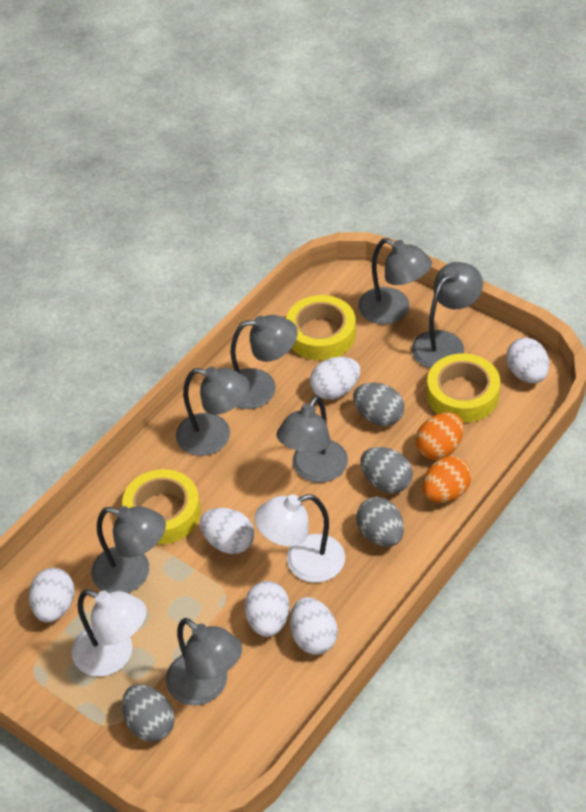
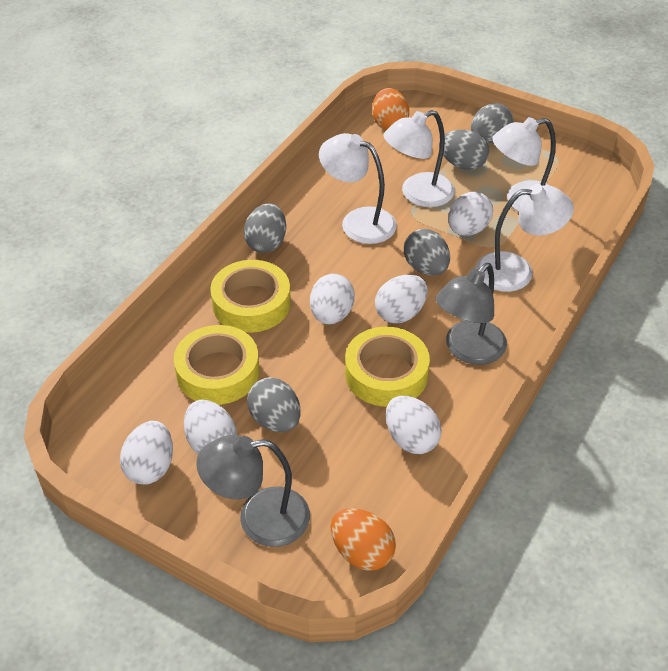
grey egg: [122,684,175,742] [353,383,404,426] [356,497,404,547] [360,447,413,493] = 4 -> [244,203,286,253] [247,377,301,432] [404,229,450,276] [439,130,489,170] [471,103,513,143] = 5
grey lamp: [91,506,166,593] [166,618,242,706] [176,367,250,456] [230,315,298,409] [276,395,348,483] [358,238,432,324] [412,262,483,369] = 7 -> [196,435,310,547] [436,263,507,365] = 2
white lamp: [72,589,147,677] [255,494,345,583] = 2 -> [319,133,397,244] [384,110,455,207] [475,184,574,292] [492,117,556,212] = 4

